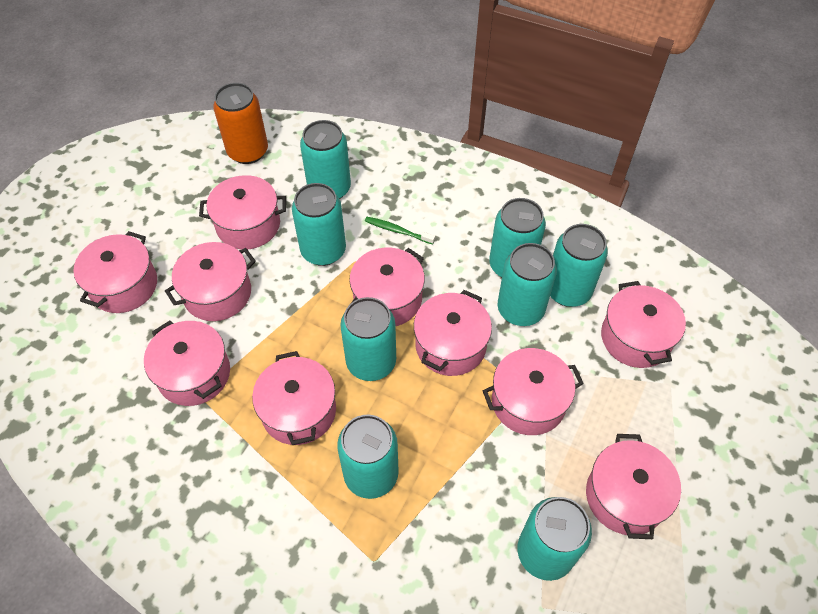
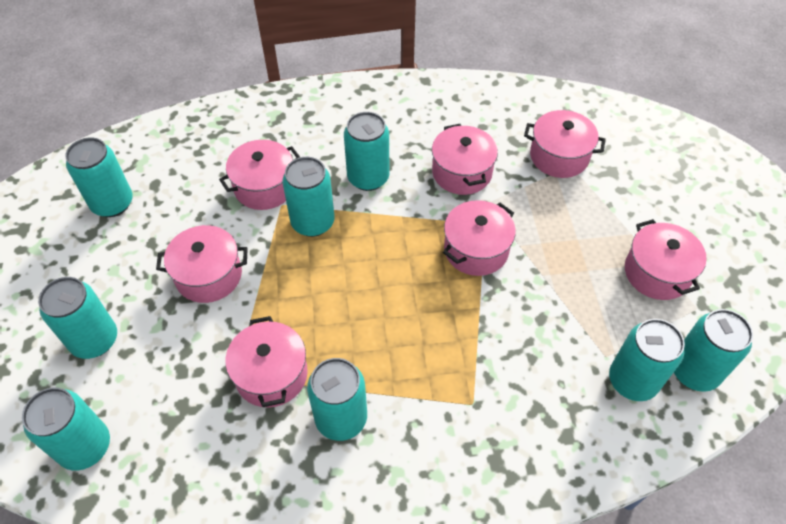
green toothbrush: [365,217,435,245] = 1 -> none = 0
orange can: [213,83,268,164] = 1 -> none = 0
pink pot: [73,231,157,313] [144,320,230,406] [165,242,256,321] [199,175,286,250] [252,351,336,445] [349,248,425,326] [414,290,492,376] [483,348,584,435] [586,434,681,539] [601,281,686,368] = 10 -> [156,225,248,303] [219,140,300,210] [225,316,308,407] [432,124,498,195] [443,200,516,276] [524,110,606,178] [625,219,707,300] = 7

